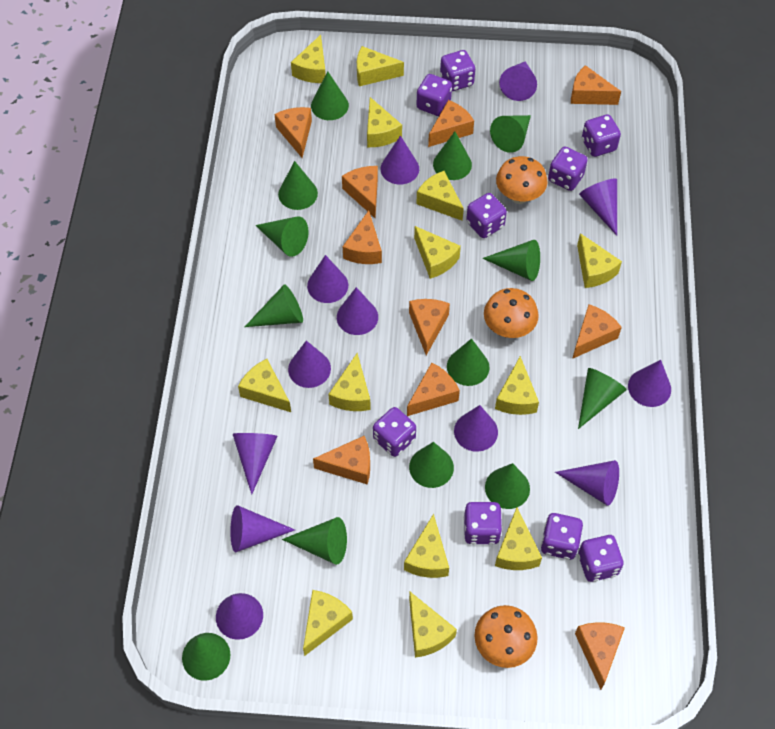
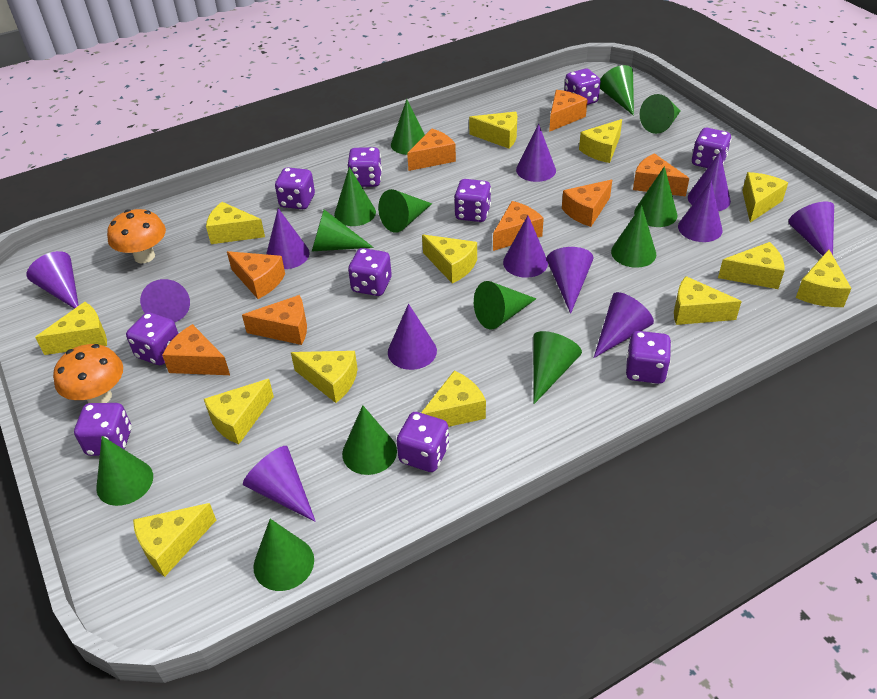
orange cheese: [274,107,312,158] [313,436,370,484] [342,166,378,218] [343,210,382,264] [407,363,460,416] [409,299,450,355] [428,100,474,147] [571,65,621,105] [572,304,622,359] [575,622,625,690] = 10 -> [162,324,230,375] [227,251,285,299] [242,295,307,345] [407,129,456,171] [493,201,544,251] [549,90,588,132] [562,179,612,227] [633,153,689,196] = 8
orange mushroom: [474,605,538,668] [484,288,539,338] [496,156,547,204] = 3 -> [53,344,123,403] [107,209,166,263] = 2
purple dice: [373,407,416,457] [416,74,452,116] [440,50,475,91] [464,502,502,545] [466,193,507,238] [541,513,583,560] [548,147,588,191] [578,535,624,582] [582,114,621,157] = 9 -> [74,403,132,456] [126,312,179,365] [275,167,315,209] [347,147,382,187] [348,248,392,296] [397,412,449,472] [454,179,491,222] [564,69,601,105] [626,331,671,384] [692,128,731,168] = 10

